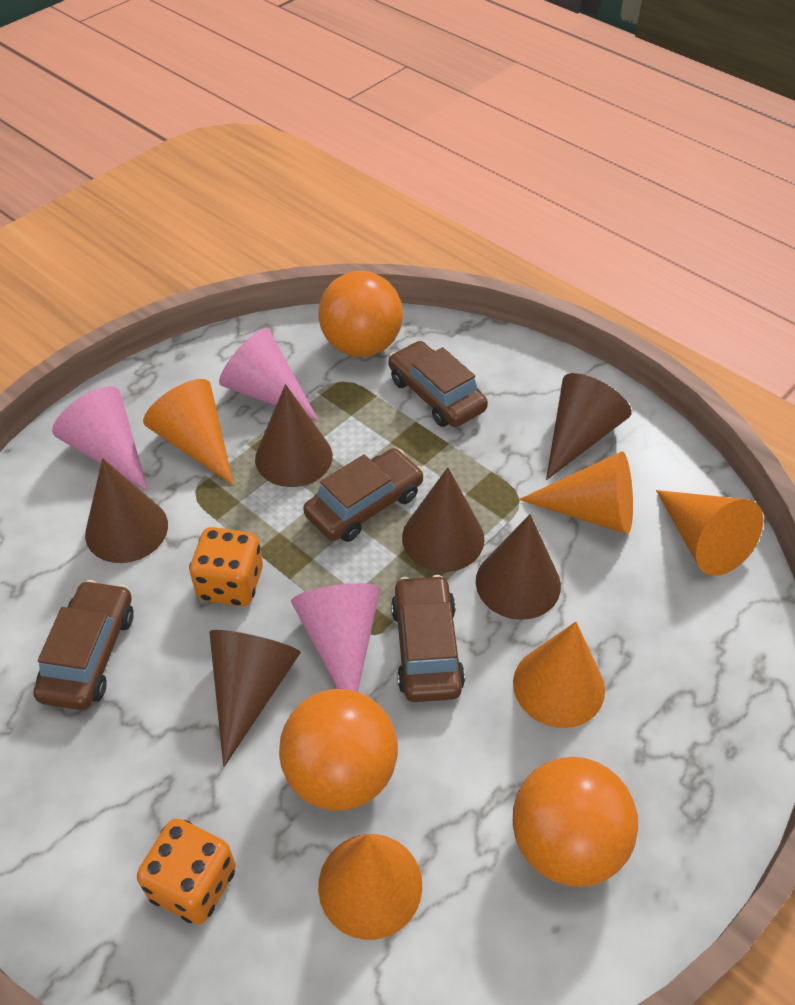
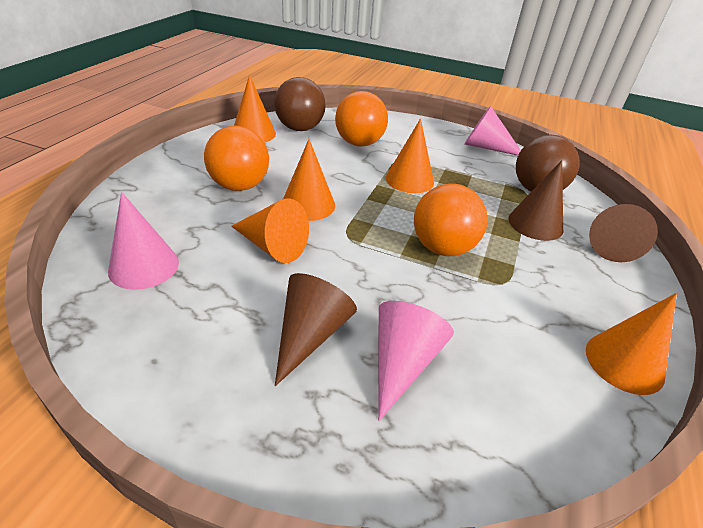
brown ball: none = 0 -> [274,77,326,131] [516,135,580,192] = 2
brown car: [34,580,134,710] [303,448,424,542] [389,341,488,427] [391,575,465,702] = 4 -> none = 0
brown cone: [85,458,168,563] [209,630,301,767] [255,384,332,487] [402,467,484,572] [476,514,561,620] [546,373,632,480] = 6 -> [275,273,357,386] [508,160,563,241] [589,204,658,262] = 3
orange dice: [137,818,236,924] [189,527,263,606] = 2 -> none = 0

